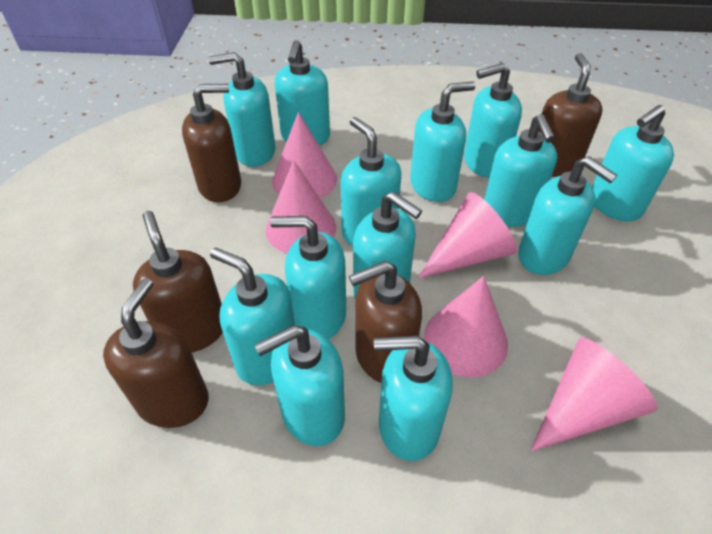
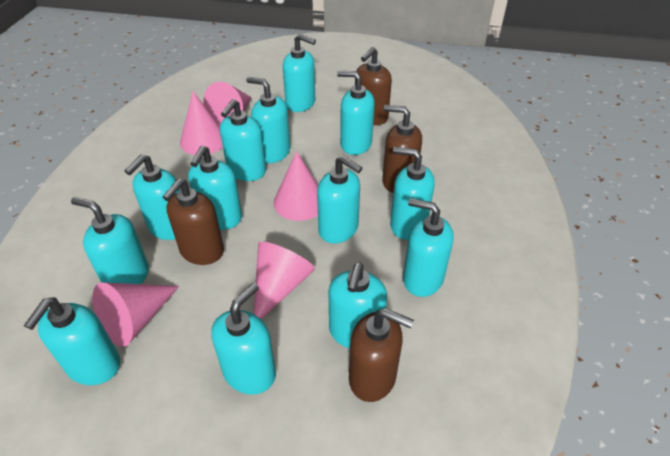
brown soap dispenser: [103,278,209,428] [133,211,223,353] [182,84,241,202] [349,261,422,383] [539,53,603,177] = 5 -> [163,179,224,265] [349,308,414,402] [355,47,392,125] [382,105,422,193] = 4

